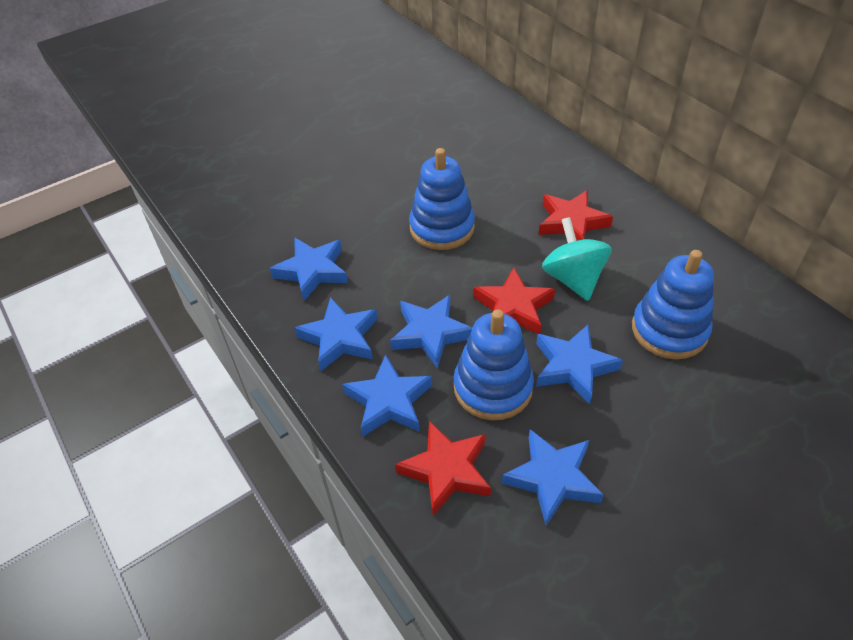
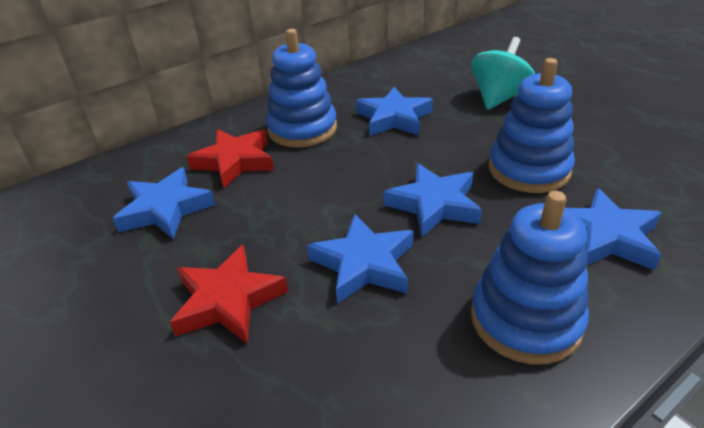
blue star: [269,238,348,301] [295,297,378,371] [342,354,432,437] [390,295,472,369] [502,429,604,526] [536,325,623,404] = 6 -> [112,167,215,240] [307,214,414,304] [356,87,433,136] [384,163,482,237] [567,188,662,270] = 5
red star: [395,421,491,516] [473,267,555,334] [538,190,613,241] = 3 -> [170,245,288,344] [187,129,274,188] = 2

